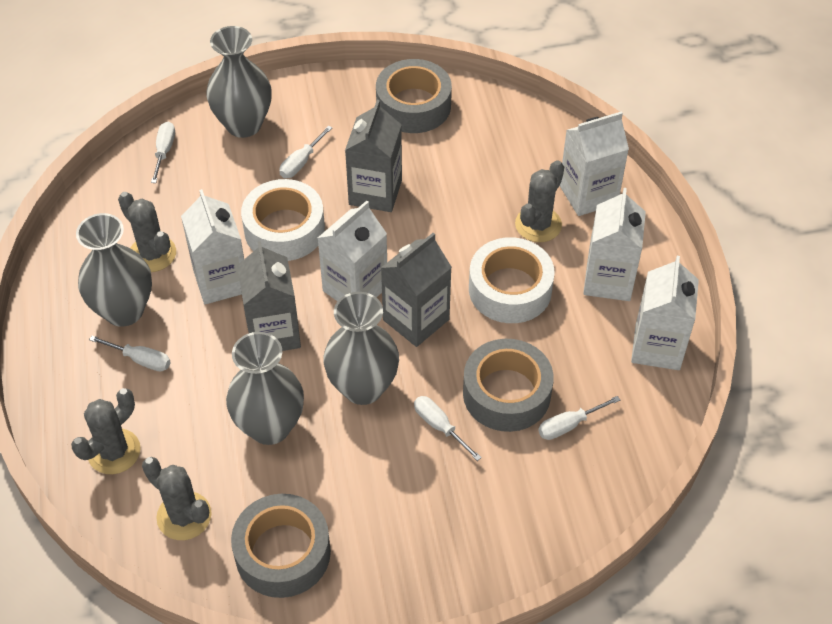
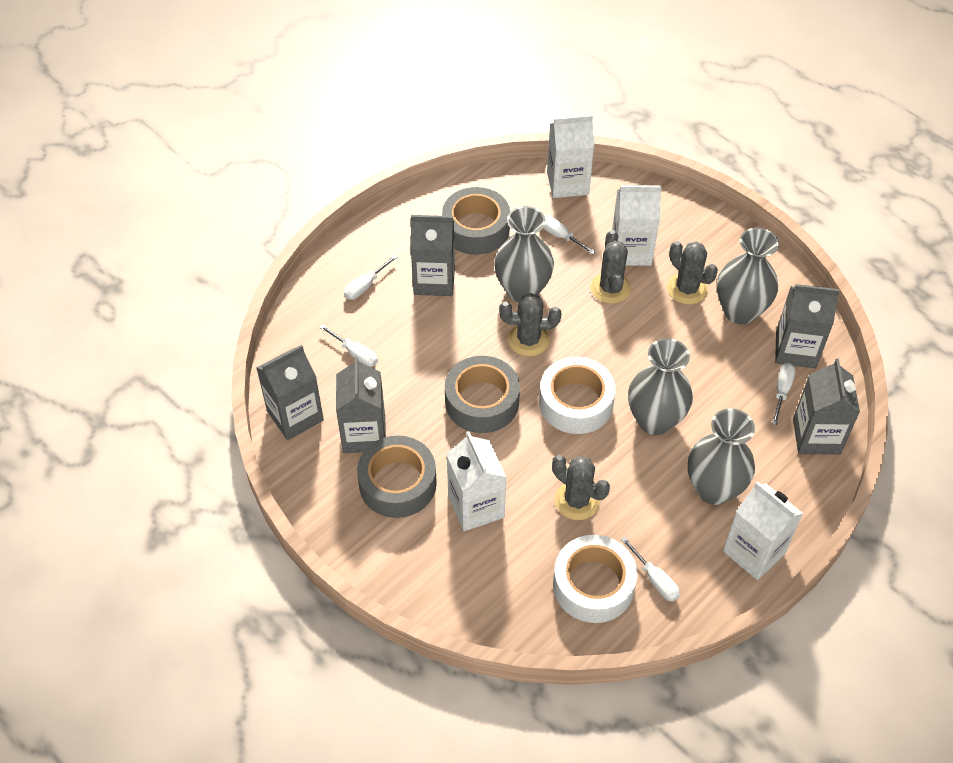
grey carton: [237,241,301,351] [345,100,402,212] [381,233,452,347] = 3 -> [256,345,324,440] [336,356,386,453] [411,215,455,296] [775,284,840,368] [793,359,860,455] = 5
white carton: [181,189,244,304] [318,201,387,301] [560,111,629,216] [583,188,646,301] [631,256,699,370] = 5 -> [446,431,506,531] [547,115,594,198] [612,185,662,266] [723,481,803,580] = 4

